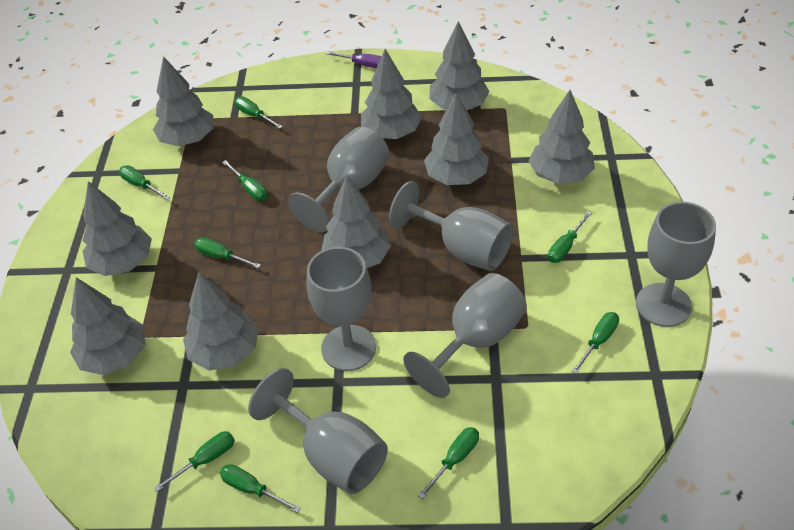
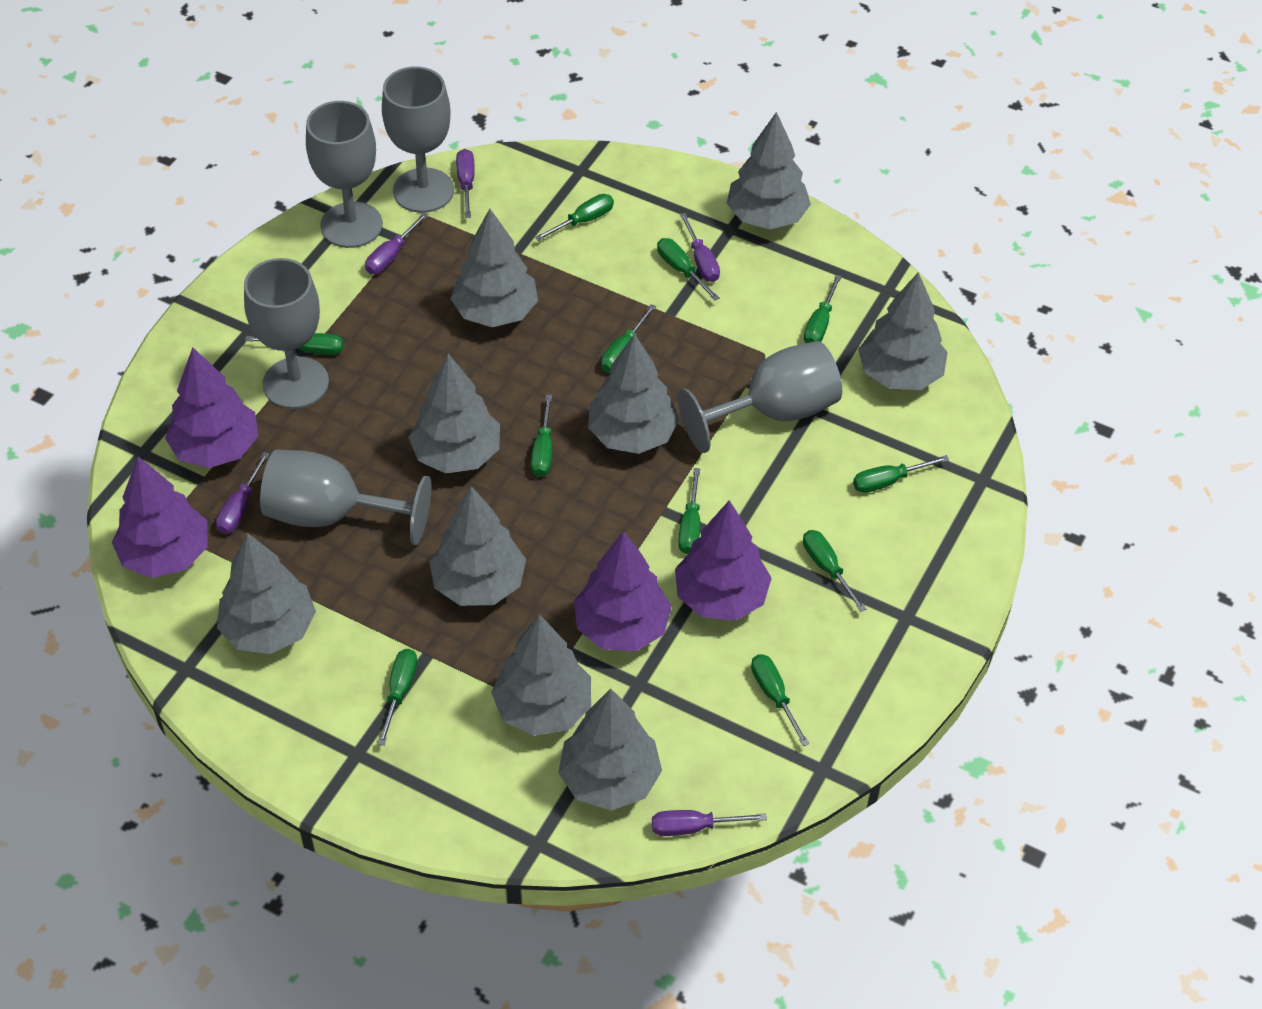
green screwdriver: [119,165,170,200] [154,431,235,492] [194,237,261,268] [220,464,301,513] [222,160,267,201] [235,97,283,129] [418,427,479,499] [548,211,592,263] [572,312,619,374] = 9 -> [245,333,343,355] [377,649,417,746] [531,395,552,477] [535,194,614,241] [601,304,656,373] [657,238,719,301] [678,468,700,554] [751,654,810,746] [803,530,866,612] [804,275,842,343] [853,455,949,493] = 11
grey goblet: [248,368,388,494] [288,127,390,233] [307,247,376,371] [389,181,514,271] [403,273,527,398] [636,202,716,327] = 6 -> [244,258,329,409] [260,449,431,545] [306,101,383,248] [382,66,454,213] [678,341,842,453] = 5
purple screwdriver: [326,51,382,68] = 1 -> [216,452,270,534] [365,212,428,274] [456,149,475,218] [652,810,767,836] [680,213,720,282] = 5
purple tree: none = 0 -> [112,457,208,578] [165,347,258,468] [574,531,672,651] [675,500,772,621] = 4

